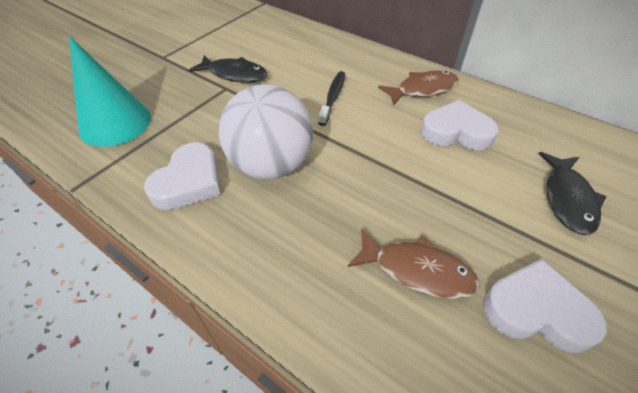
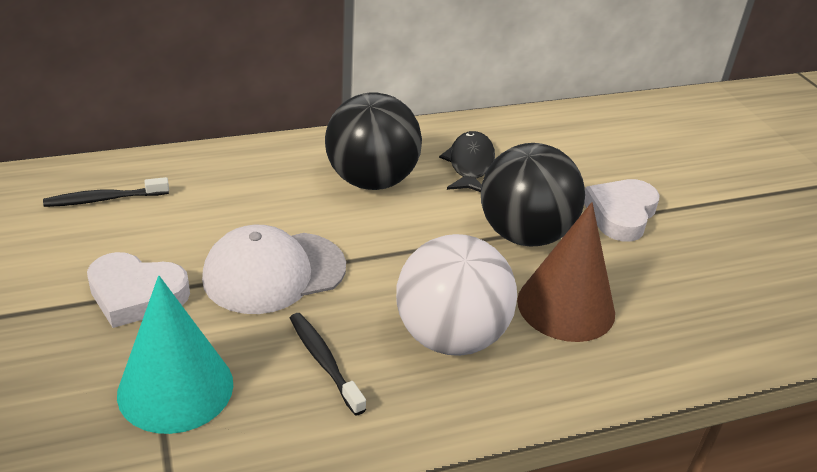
black ball: none = 0 -> [325,92,422,190] [481,143,585,247] = 2
black fish: [189,55,267,83] [539,152,606,235] = 2 -> [439,131,495,192] = 1
black toothbrush: [318,71,345,126] = 1 -> [43,177,169,207] [290,313,366,416] = 2
brown cone: none = 0 -> [517,202,615,342] = 1
brown fish: [347,229,480,299] [378,71,459,106] = 2 -> none = 0
white cap: none = 0 -> [202,225,346,314] = 1
white heart: [144,142,221,210] [421,100,499,150] [483,259,607,353] = 3 -> [87,252,190,328] [584,179,660,242] = 2

